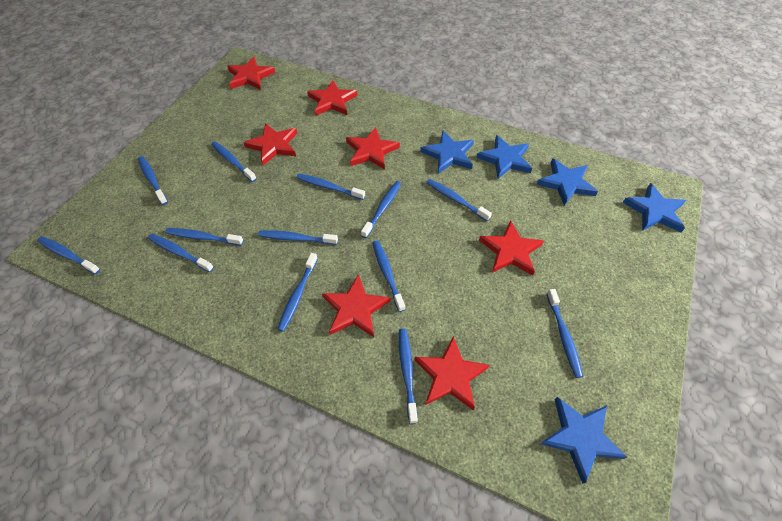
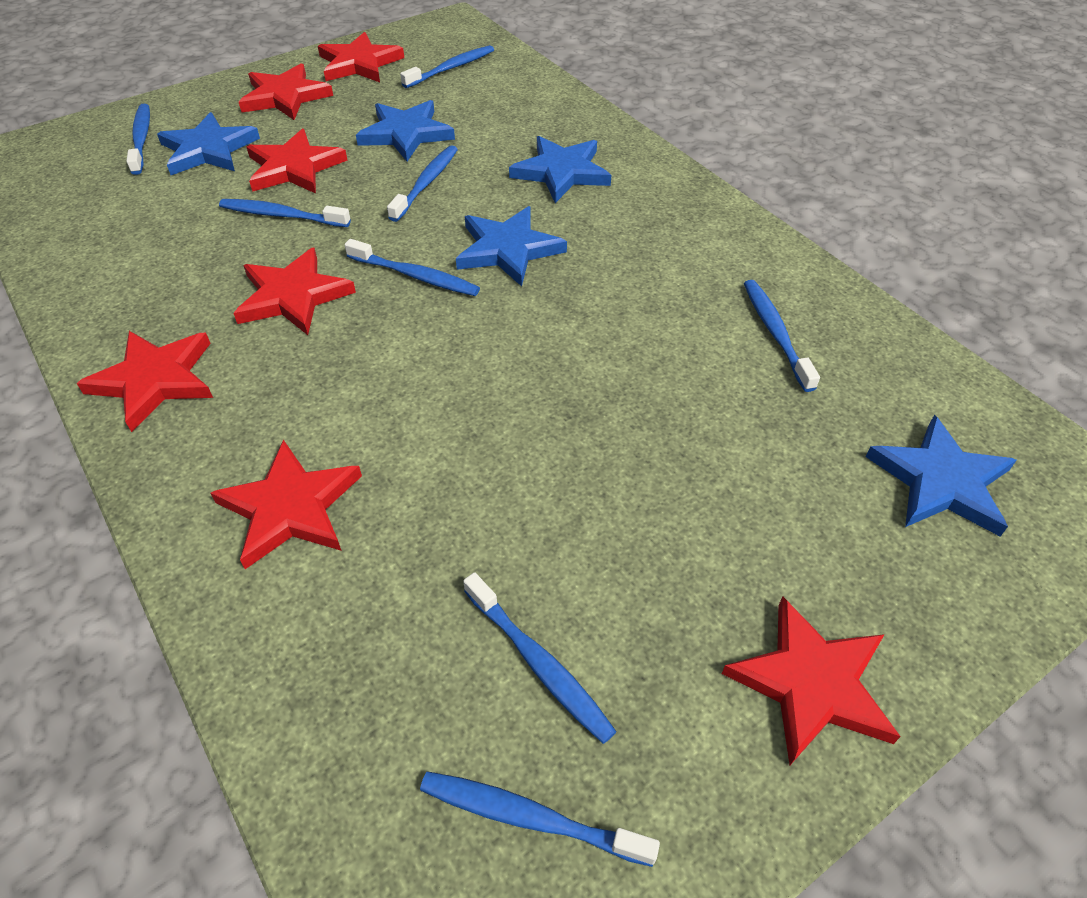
blue toothbrush: [37,236,100,274] [138,156,168,205] [148,234,214,272] [165,228,243,246] [211,141,257,182] [258,230,338,245] [277,253,318,332] [296,174,365,200] [361,181,401,238] [372,240,405,312] [399,328,418,424] [426,179,492,221] [547,289,583,378] = 13 -> [126,104,150,175] [219,199,351,227] [345,239,480,296] [387,145,458,222] [400,45,494,88] [420,771,660,867] [463,572,617,744] [744,280,820,392] = 8

